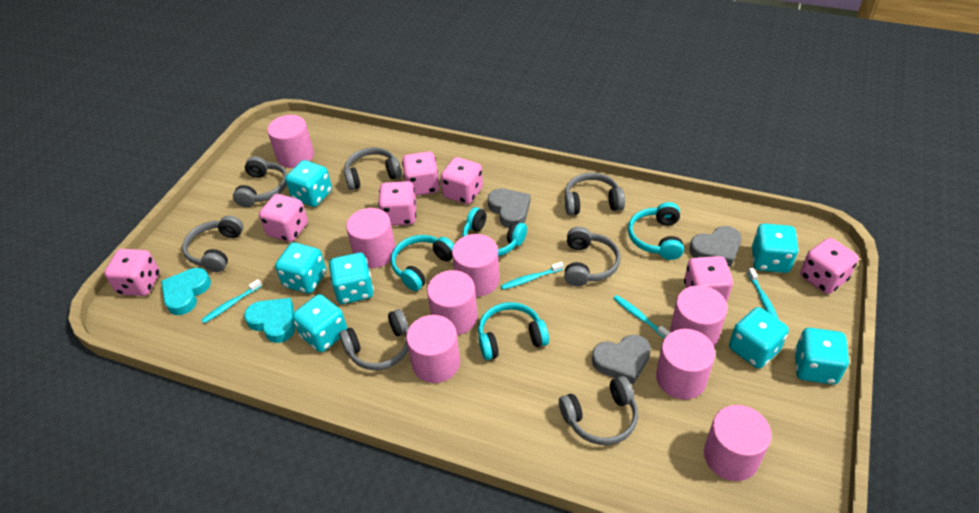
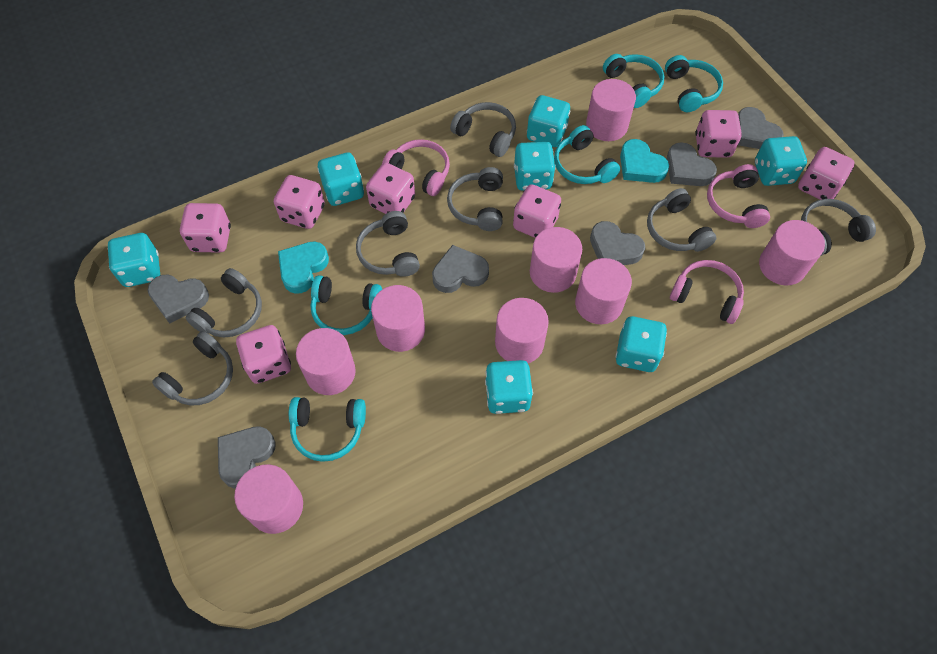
grey heart: [488,189,530,228] [592,335,651,385] [689,226,741,267] = 3 -> [148,275,209,324] [218,426,276,489] [432,245,489,293] [590,221,645,265] [667,142,717,186] [738,107,784,149] = 6
pink headphones: none = 0 -> [382,139,450,196] [670,260,744,324] [707,164,770,228] = 3
turquoise headphones: [391,235,454,291] [462,207,527,256] [478,302,549,360] [628,202,684,260] = 4 -> [289,397,366,462] [310,275,382,335] [554,125,620,184] [603,54,664,108] [665,55,723,112] = 5
turquoise toothbrush: [201,279,262,323] [501,262,564,290] [613,295,671,339] [747,268,779,320] = 4 -> none = 0

